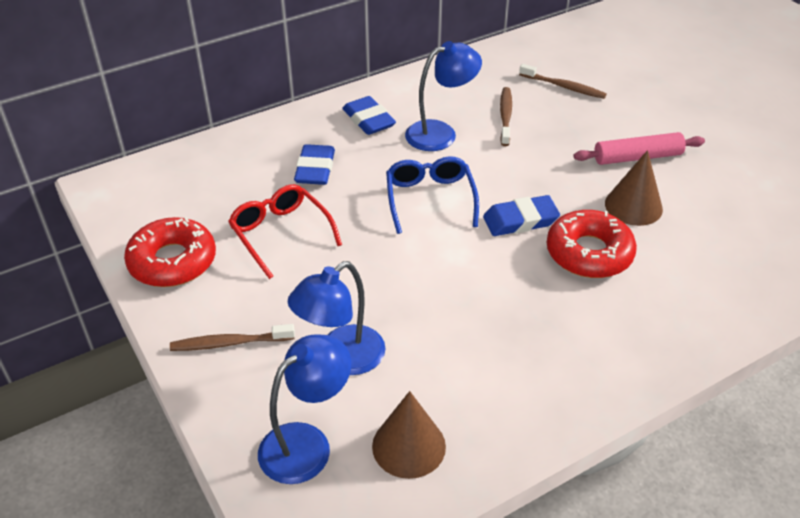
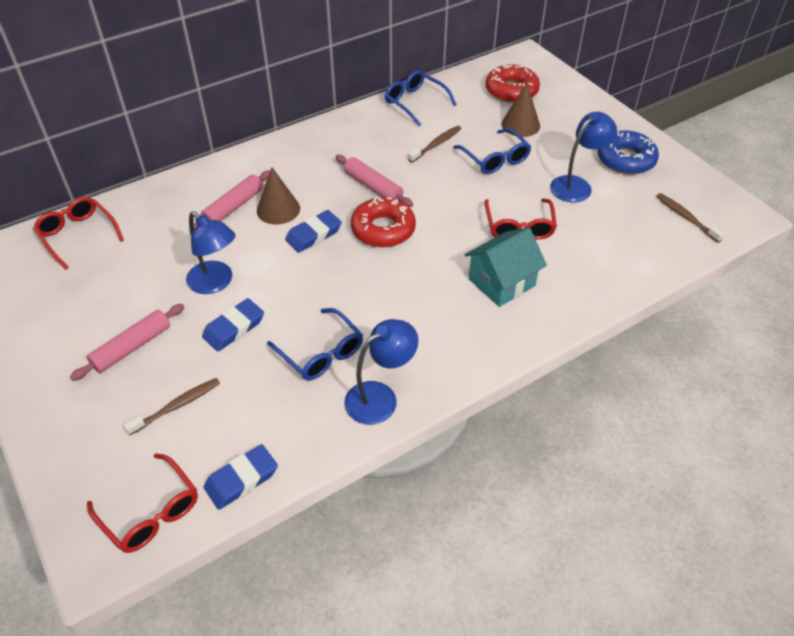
blue donut: none = 0 -> [598,131,659,175] = 1
blue glasses: [386,156,479,234] = 1 -> [267,308,363,380] [385,70,457,126] [453,128,531,174] = 3
pink rolling pin: [574,132,705,165] = 1 -> [70,304,184,381] [193,170,270,229] [336,155,413,207] = 3
red glasses: [228,184,342,279] = 1 -> [33,197,124,270] [87,453,198,553] [484,199,557,240] = 3
turquoise house: none = 0 -> [464,228,547,307] = 1

